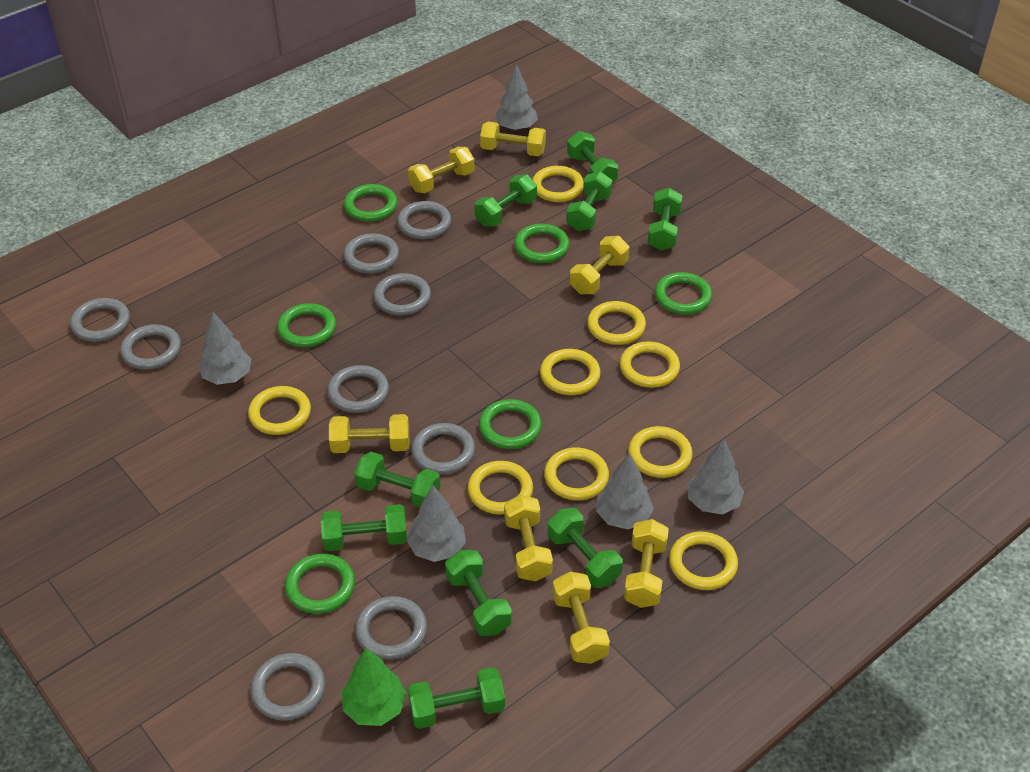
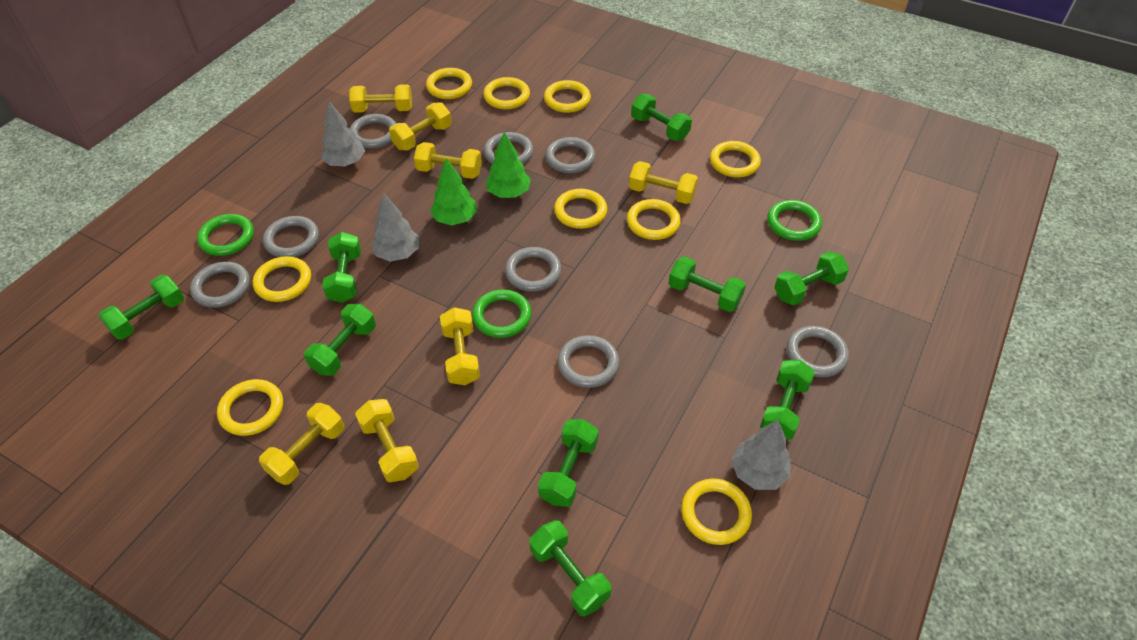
green ring: [277,303,336,347] [285,554,355,614] [344,184,397,222] [479,399,542,449] [514,224,569,263] [655,272,712,314] = 6 -> [197,214,254,256] [472,289,531,338] [767,200,822,241] = 3
green tree: [342,648,406,726] = 1 -> [430,158,477,225] [485,132,531,198] = 2
grey ring: [70,298,130,342] [120,324,181,370] [251,653,325,720] [327,365,389,413] [343,233,399,273] [355,596,427,659] [374,273,431,316] [397,201,451,239] [411,423,475,474] = 9 -> [190,262,250,308] [263,216,319,257] [350,114,396,149] [484,132,534,164] [505,247,562,292] [545,137,596,173] [558,335,619,388] [787,326,849,377] = 8
grey tree: [199,312,251,385] [407,485,466,562] [494,64,538,131] [596,453,654,529] [687,439,744,514] = 5 -> [321,102,365,167] [371,193,419,262] [732,420,791,490] = 3

